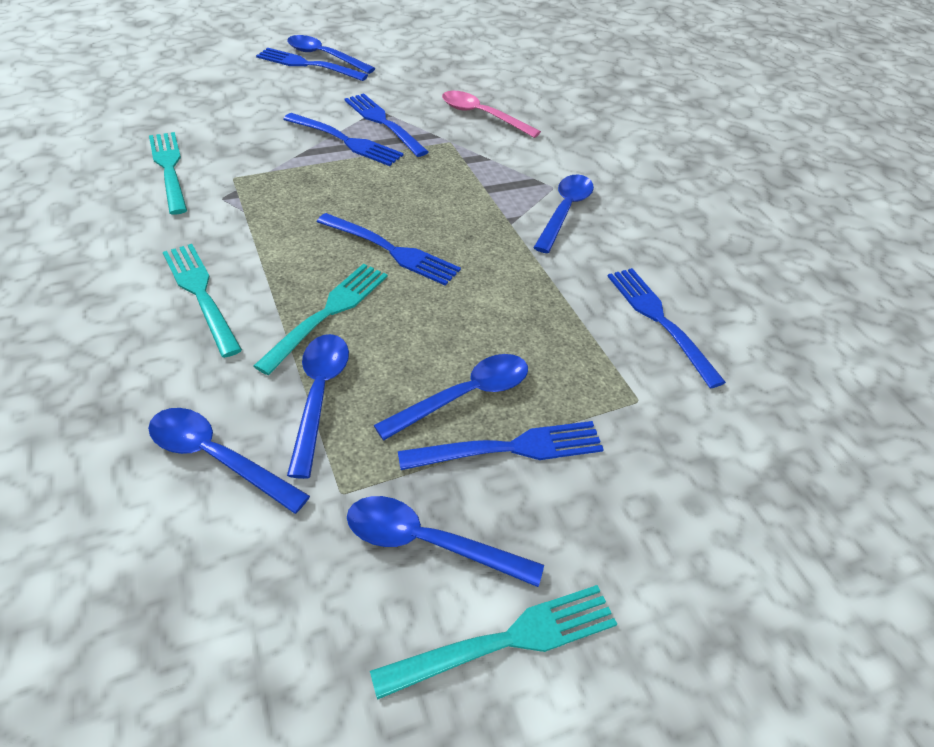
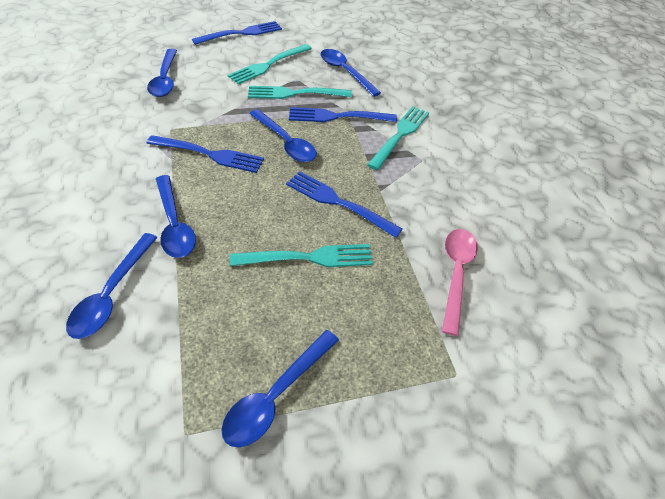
blue fork: [256,48,368,81] [283,113,404,166] [317,213,461,286] [344,93,428,157] [398,421,604,470] [607,268,726,389] = 6 -> [147,135,264,173] [192,21,282,45] [286,171,402,238] [289,107,397,122] = 4

